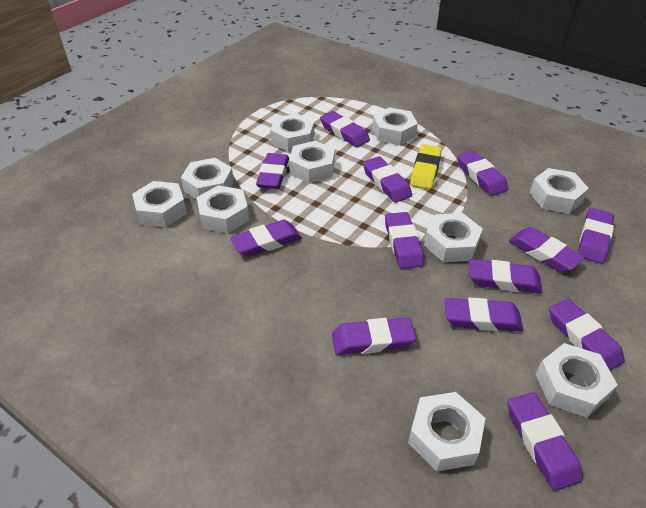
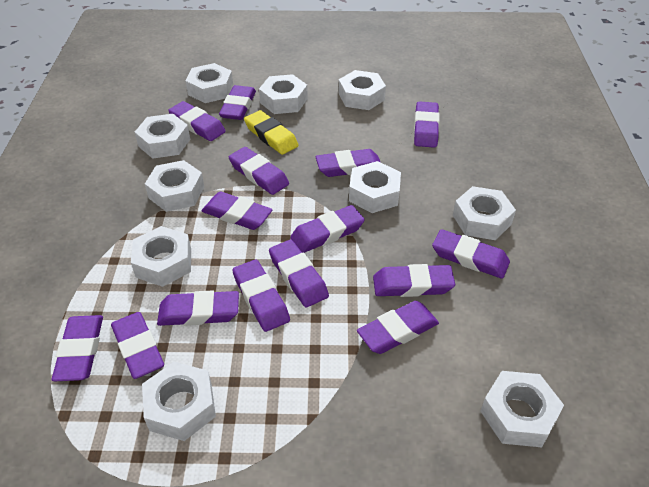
purple eraser: [230,220,302,257] [256,153,289,189] [320,111,370,147] [332,318,416,355] [363,156,412,203] [385,212,424,269] [445,297,523,331] [457,150,508,196] [469,259,542,294] [508,392,583,491] [509,227,585,272] [549,299,625,371] [578,208,614,264] = 13 -> [52,315,103,381] [111,312,164,379] [157,290,239,326] [168,101,226,141] [202,192,273,230] [219,85,256,120] [229,147,289,195] [232,260,290,332] [269,240,329,307] [290,205,365,253] [315,149,380,177] [357,301,439,354] [373,264,455,297] [414,101,439,148] [432,229,510,279] = 15

